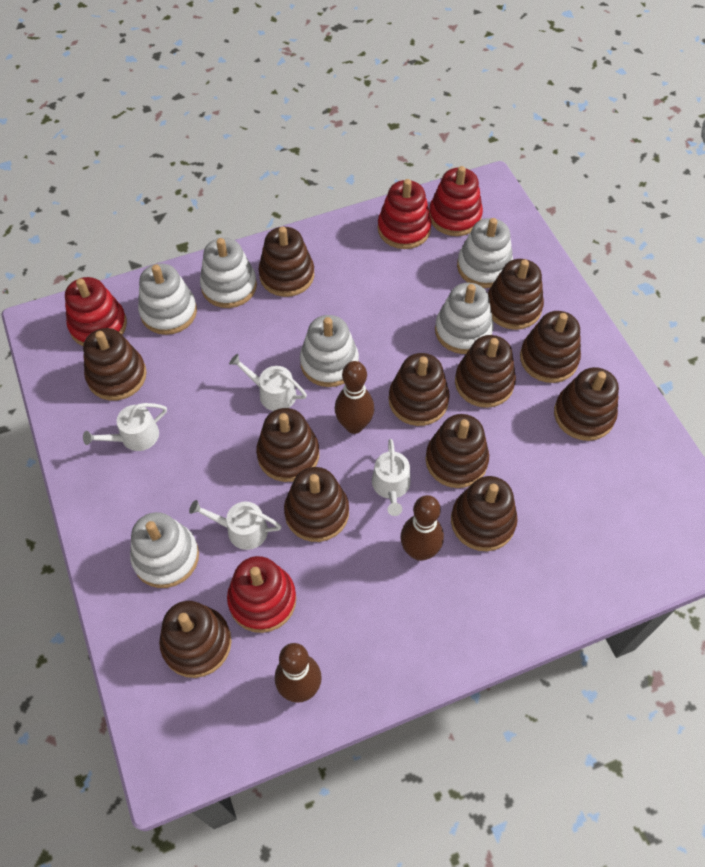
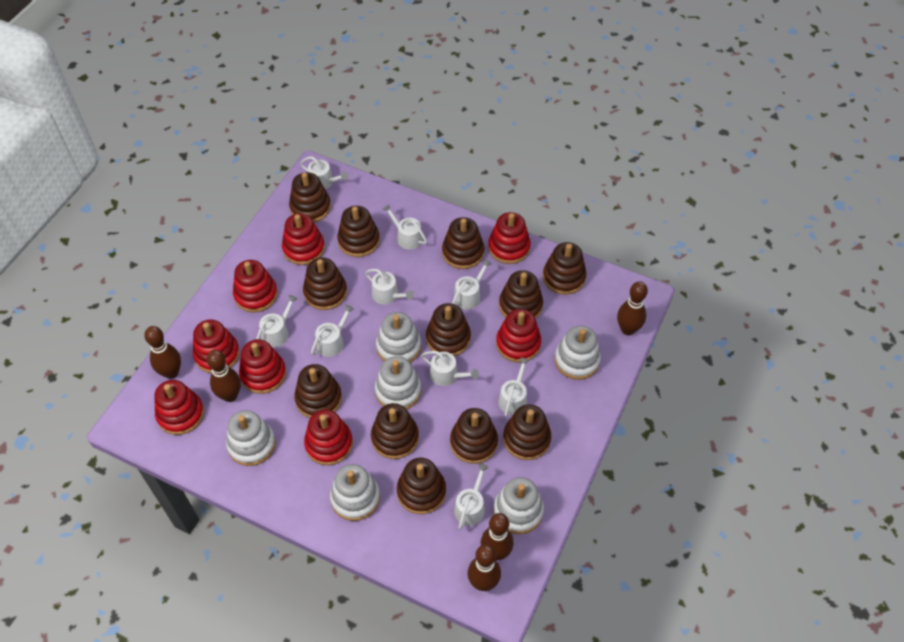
brown bowling pin: [275,643,322,703] [335,361,374,434] [400,495,444,561] = 3 -> [144,326,181,379] [207,350,241,402] [468,544,501,591] [481,513,514,561] [617,281,648,335] = 5
red stacking toy: [65,277,127,346] [227,556,296,633] [378,179,432,249] [429,166,483,236] = 4 -> [154,380,204,435] [193,319,240,373] [233,260,278,313] [239,339,286,394] [282,213,325,265] [304,409,353,465] [488,212,531,264] [496,309,541,363] = 8
white watering can: [83,403,167,451] [189,500,282,550] [229,354,307,411] [372,439,410,516] = 4 -> [256,295,297,347] [300,156,348,189] [311,305,354,357] [365,269,414,305] [383,204,427,250] [421,351,479,386] [452,259,492,309] [454,464,489,530] [498,357,530,417] = 9

